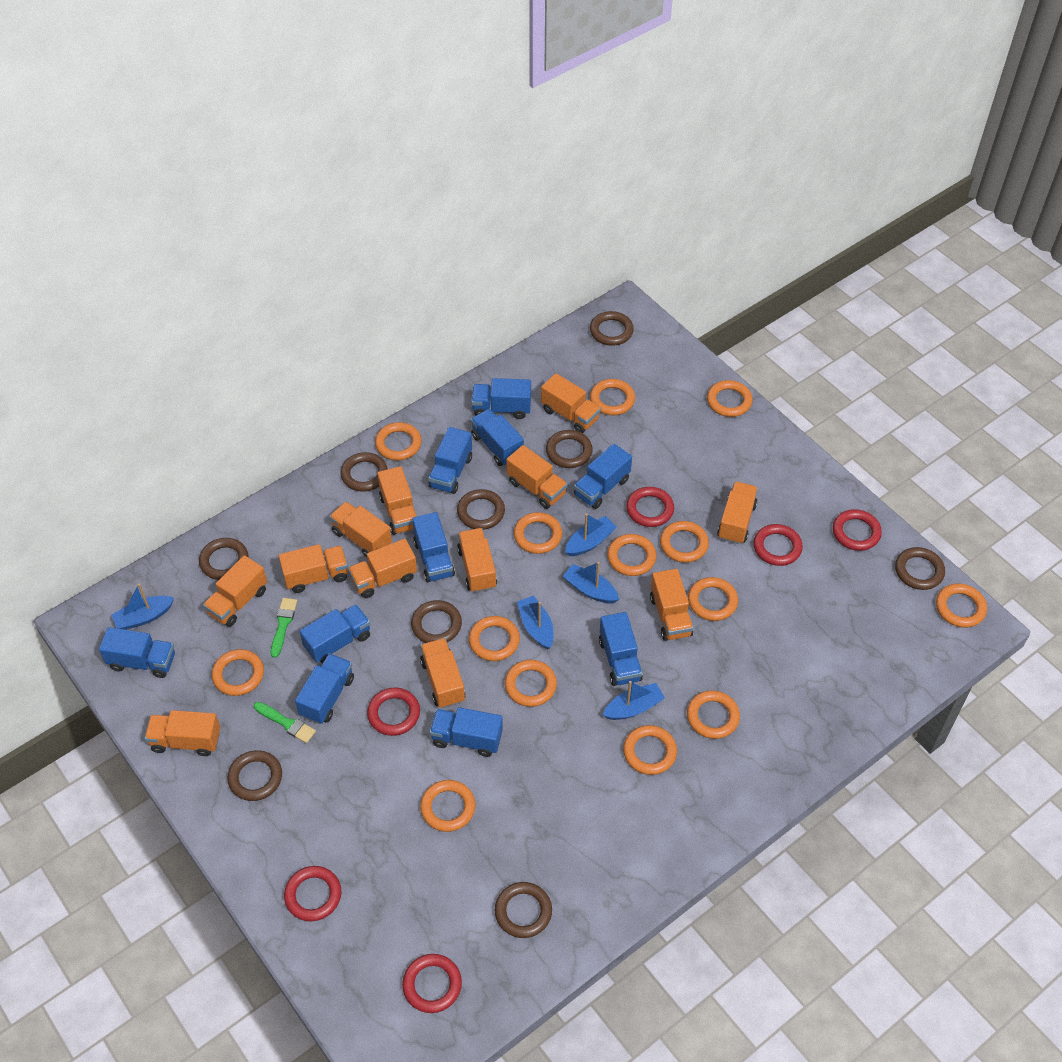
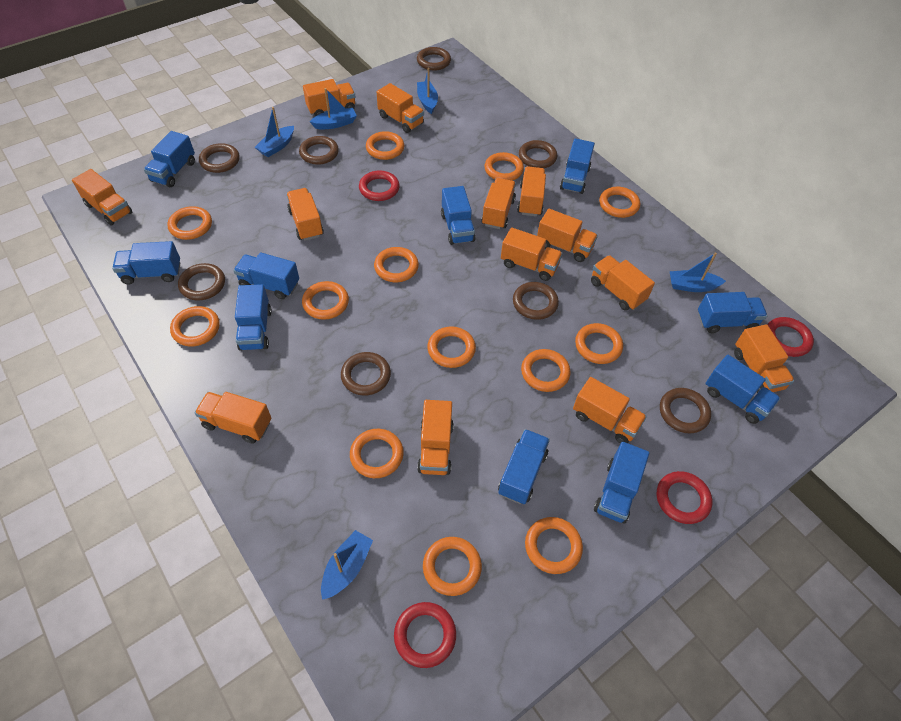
brown ring: [199,538,249,580] [227,750,282,801] [341,452,388,492] [411,600,462,643] [457,489,505,530] [495,882,552,938] [546,430,593,468] [590,311,634,346] [895,547,945,590] = 9 -> [178,263,225,301] [199,143,240,173] [299,136,339,165] [341,352,391,396] [417,47,451,71] [513,282,559,320] [519,140,557,168] [660,388,711,433] = 8
green brush: [254,702,316,743] [271,598,297,658] = 2 -> none = 0
orange ring: [212,649,264,696] [375,422,421,460] [420,780,475,832] [469,616,520,661] [505,660,557,707] [514,512,562,554] [590,379,635,415] [607,534,656,576] [623,725,677,775] [660,521,709,563] [687,690,740,739] [688,577,738,621] [707,380,753,417] [936,583,987,628] = 14 -> [167,206,212,240] [170,306,220,347] [302,281,349,320] [350,429,404,478] [366,131,404,160] [374,247,419,282] [423,537,482,596] [427,326,476,368] [485,152,524,181] [521,349,570,392] [525,517,583,574] [575,323,623,364] [599,187,640,218] = 13
orange truck: [145,710,220,756] [203,555,267,627] [279,544,348,593] [329,502,392,558] [348,539,417,598] [377,466,417,535] [420,638,465,708] [457,528,497,593] [507,445,567,509] [541,373,601,433] [650,569,693,641] [717,481,758,544] = 12 -> [72,169,132,225] [195,392,271,444] [286,188,324,241] [303,79,355,116] [377,83,424,133] [417,400,454,475] [481,178,516,229] [501,227,563,281] [517,166,546,217] [537,209,598,262] [573,377,647,444] [591,255,655,311] [734,324,794,393] = 13
red ring: [284,866,341,921] [367,688,420,736] [402,954,462,1013] [626,487,674,527] [753,524,803,566] [833,509,882,551] = 6 -> [359,170,400,201] [394,602,456,668] [657,471,712,524] [767,317,814,357] = 4

